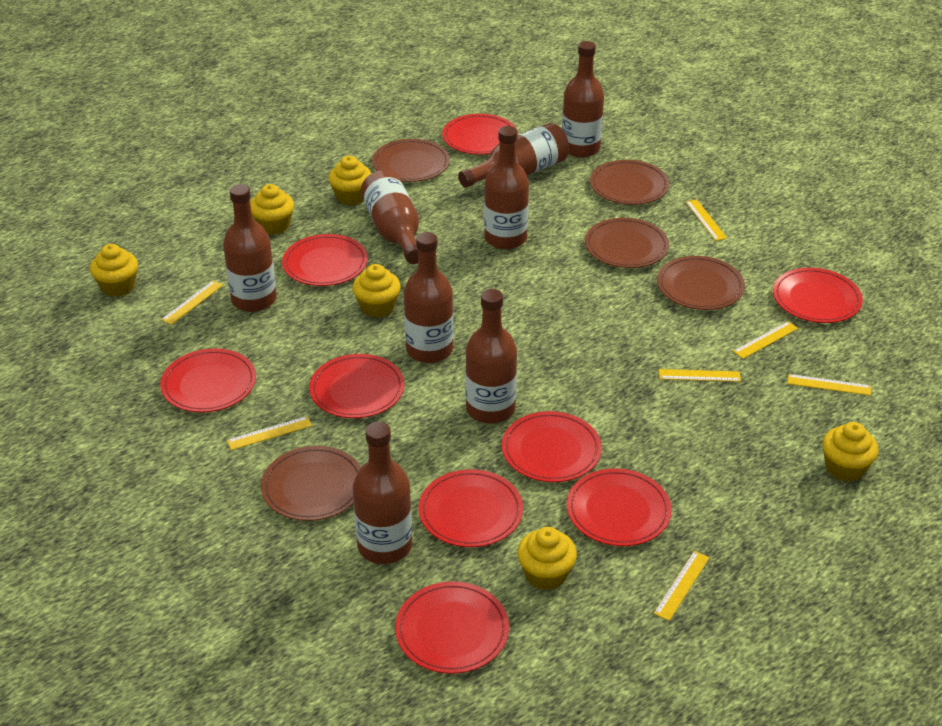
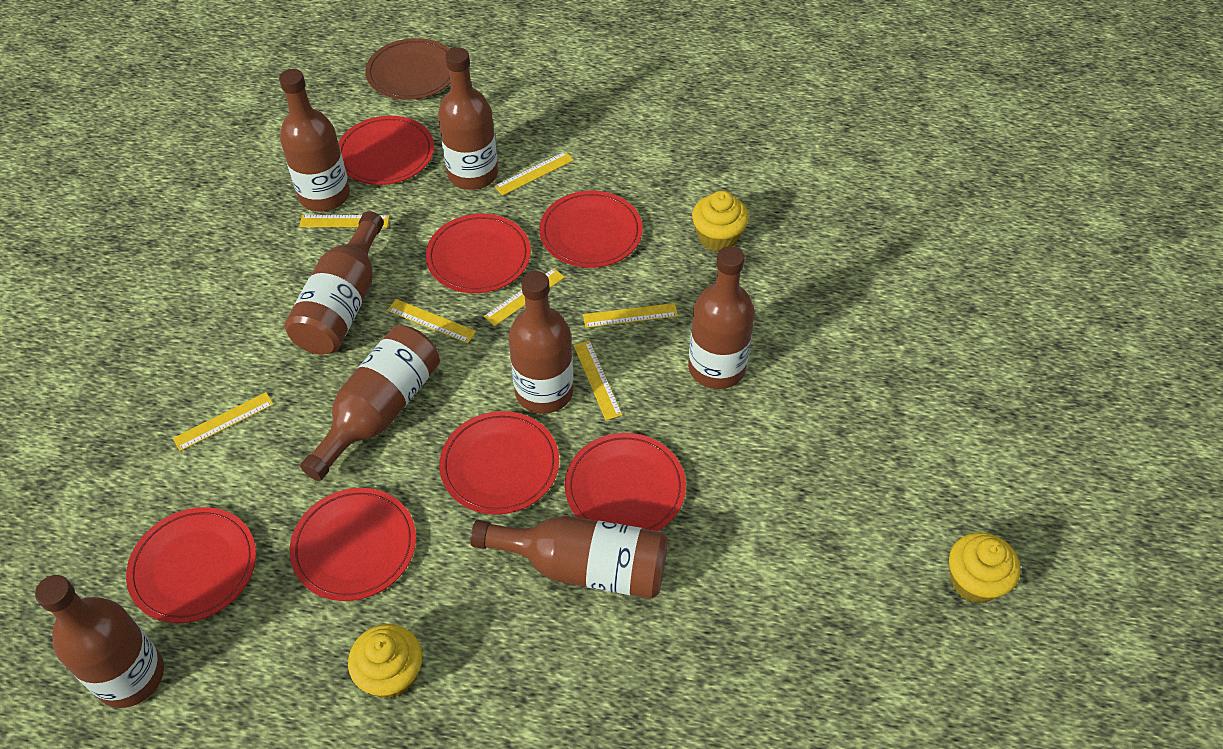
brown plate: [261,446,361,521] [372,139,450,182] [585,218,669,268] [590,160,669,205] [657,256,745,310] = 5 -> [365,38,450,100] = 1
red plate: [160,348,256,412] [282,234,368,286] [309,354,405,418] [395,581,509,674] [418,469,523,547] [442,114,518,155] [502,411,602,482] [567,469,672,546] [773,268,863,323] = 9 -> [126,507,256,623] [290,488,416,601] [338,116,434,185] [426,214,531,293] [439,411,559,514] [539,191,643,268] [565,433,686,531] = 7
yellow cupcake: [90,244,138,297] [250,184,294,235] [329,156,371,205] [353,264,401,318] [517,527,577,590] [822,422,879,482] = 6 -> [348,624,422,699] [692,191,749,252] [949,532,1020,603] = 3

